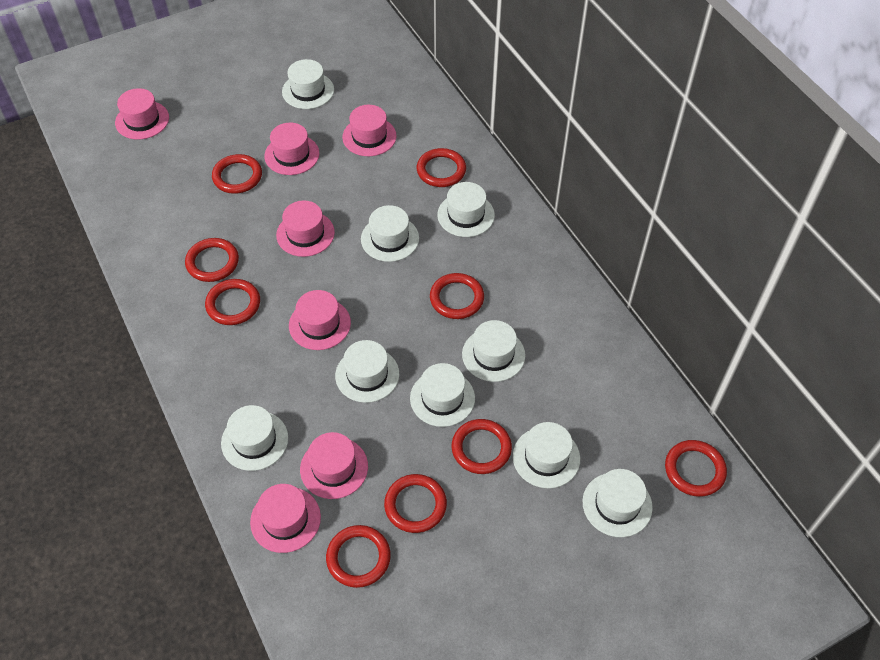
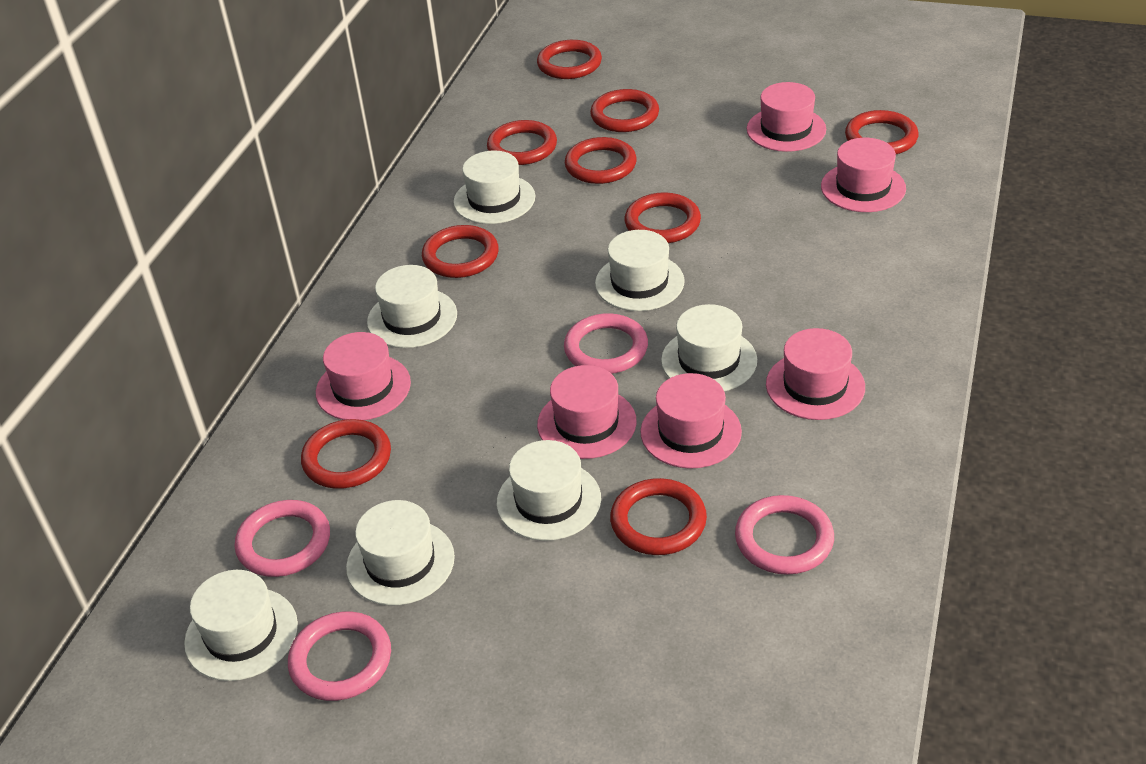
pink hat: [115,88,169,139] [250,484,321,553] [264,123,319,175] [276,200,335,257] [289,290,351,350] [300,432,368,499] [342,105,397,156] = 7 -> [316,332,411,420] [537,365,637,459] [640,373,742,469] [747,82,826,152] [766,328,865,420] [821,138,906,212] = 6
pink ring: none = 0 -> [235,500,330,577] [288,611,391,701] [564,313,648,374] [735,495,834,575] = 4
white hat: [221,405,288,471] [282,59,334,109] [335,340,399,403] [361,205,419,262] [410,363,475,427] [437,182,495,237] [462,320,525,382] [513,422,580,488] [583,469,653,537] = 9 -> [184,570,298,681] [346,500,455,606] [367,265,457,348] [453,151,535,224] [497,440,601,541] [595,230,685,311] [661,304,757,391] = 7

